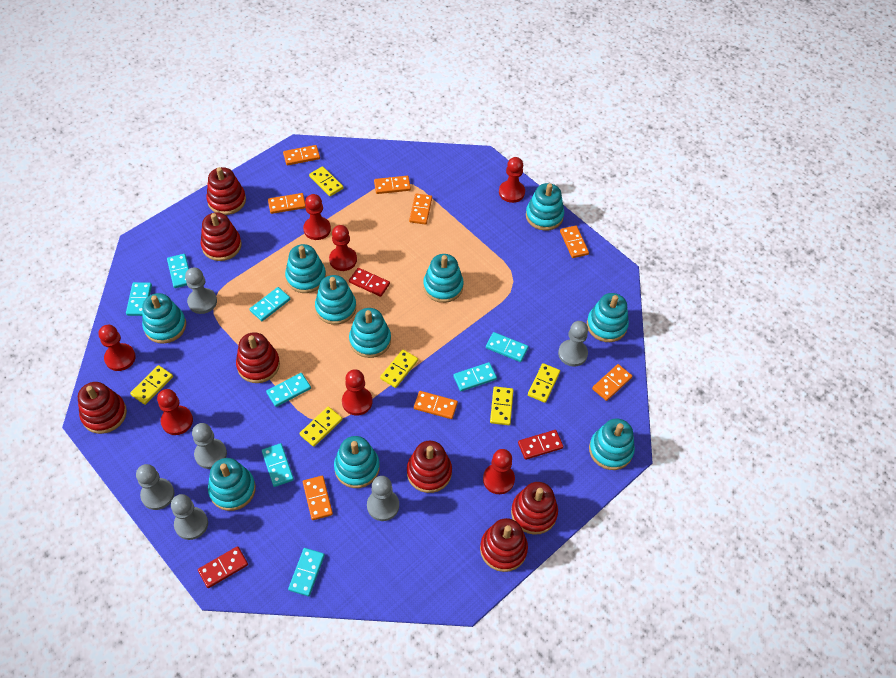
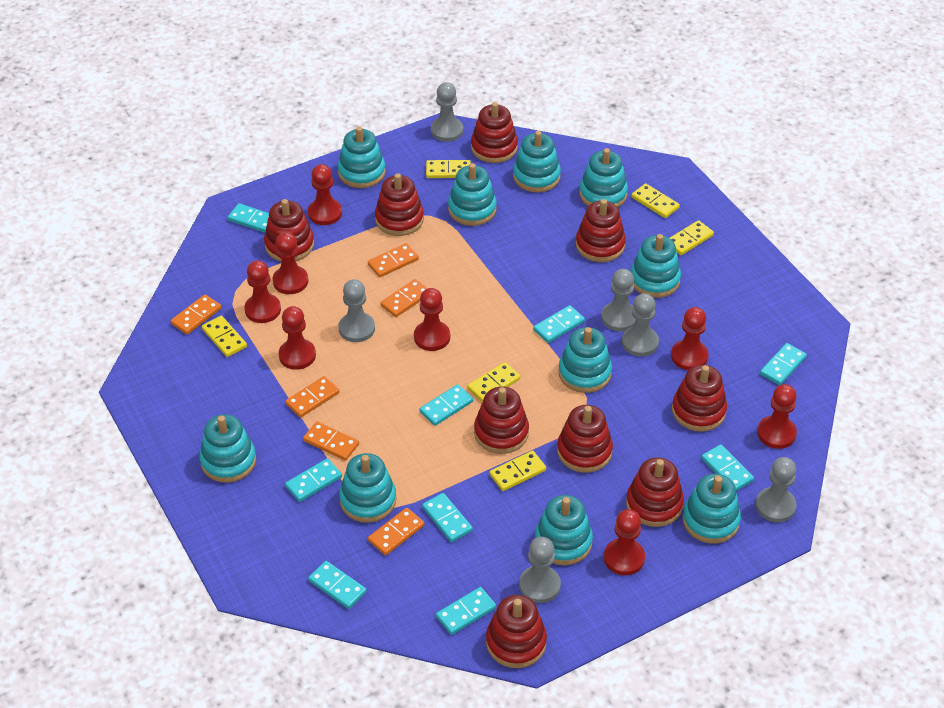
orange domino: [268,193,306,214] [283,145,320,165] [303,476,333,520] [374,176,411,194] [409,193,432,225] [414,391,458,419] [560,225,589,258] [592,364,632,401] = 8 -> [171,294,221,335] [285,376,340,418] [303,421,359,461] [368,243,419,277] [368,508,424,555] [380,279,428,317] = 6
red domino: [198,546,248,588] [349,268,390,297] [518,430,563,460] = 3 -> none = 0
red pawn: [99,325,136,371] [157,389,193,435] [303,194,331,240] [329,225,357,271] [342,369,372,415] [483,449,515,494] [499,157,525,203] = 7 -> [244,260,281,323] [273,232,308,294] [279,306,316,370] [308,164,342,225] [414,288,450,351] [604,509,645,575] [671,307,708,370] [757,384,797,449] = 8
red stacking toy: [78,382,127,434] [201,212,241,261] [206,167,246,215] [236,332,280,383] [407,441,452,493] [480,518,528,572] [511,482,558,535] = 7 -> [264,199,314,261] [375,173,424,236] [471,102,518,163] [474,387,529,454] [486,595,547,668] [557,405,613,473] [576,199,626,262] [626,457,684,527] [672,365,727,432] = 9
turquoise domino: [126,282,152,316] [167,254,189,288] [250,287,290,321] [262,443,294,487] [266,373,311,407] [288,548,325,596] [453,362,497,391] [486,332,529,362] = 8 -> [228,203,269,233] [285,458,342,502] [308,561,367,609] [419,384,473,426] [422,493,473,542] [436,587,496,635] [533,305,585,343] [701,444,754,491] [760,343,807,385] = 9

